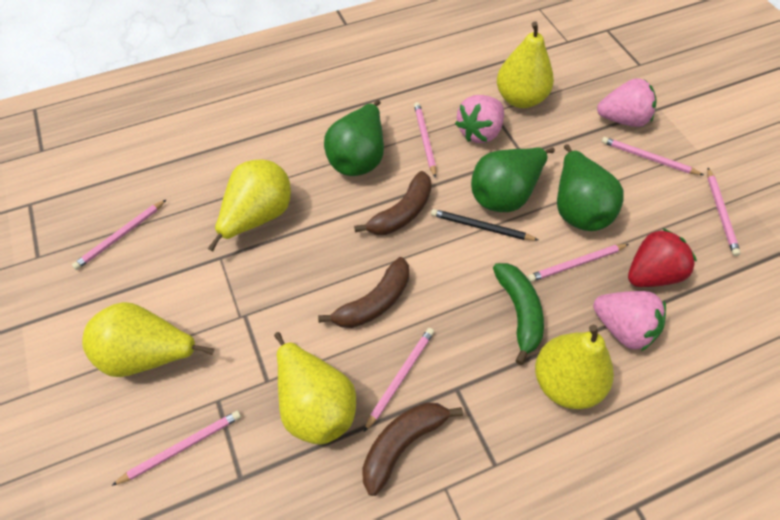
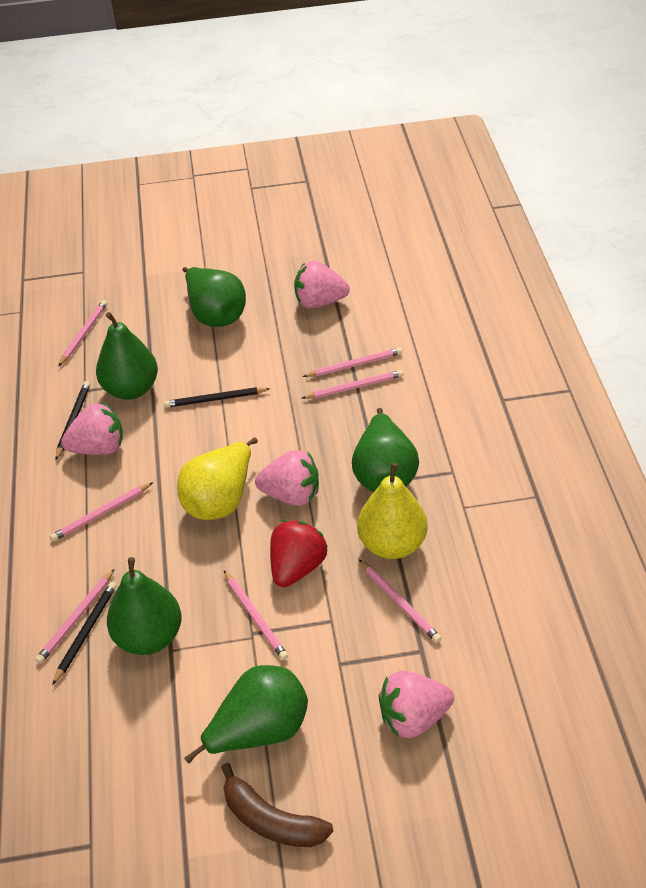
black pencil: [431,209,538,241] = 1 -> [52,582,117,685] [56,381,90,460] [164,387,270,408] = 3
brown banana: [318,257,409,328] [354,171,432,235] [362,402,463,496] = 3 -> [221,763,333,847] = 1
green banana: [493,263,544,365] = 1 -> none = 0
green pear: [324,100,384,176] [471,147,555,212] [557,144,624,231] = 3 -> [96,312,158,400] [107,557,182,655] [183,267,246,327] [184,665,308,764] [352,408,419,492] = 5
pink strawberry: [455,95,504,143] [593,291,666,351] [597,78,657,127] = 3 -> [61,403,123,455] [255,450,319,506] [294,261,350,308] [379,671,454,738] = 4
yellow pear: [82,302,214,377] [208,159,291,251] [274,332,356,445] [497,21,554,108] [535,325,614,409] = 5 -> [177,438,258,520] [357,463,428,559] = 2

